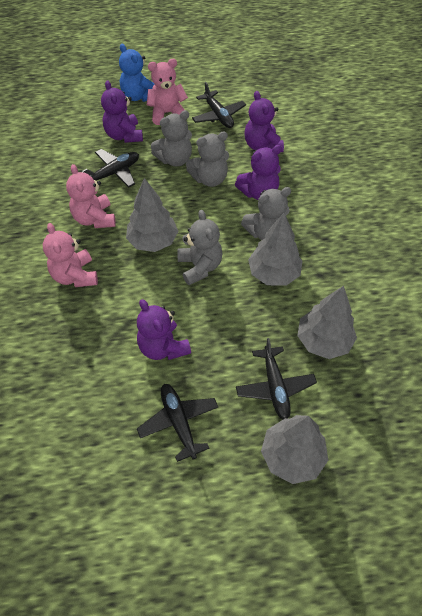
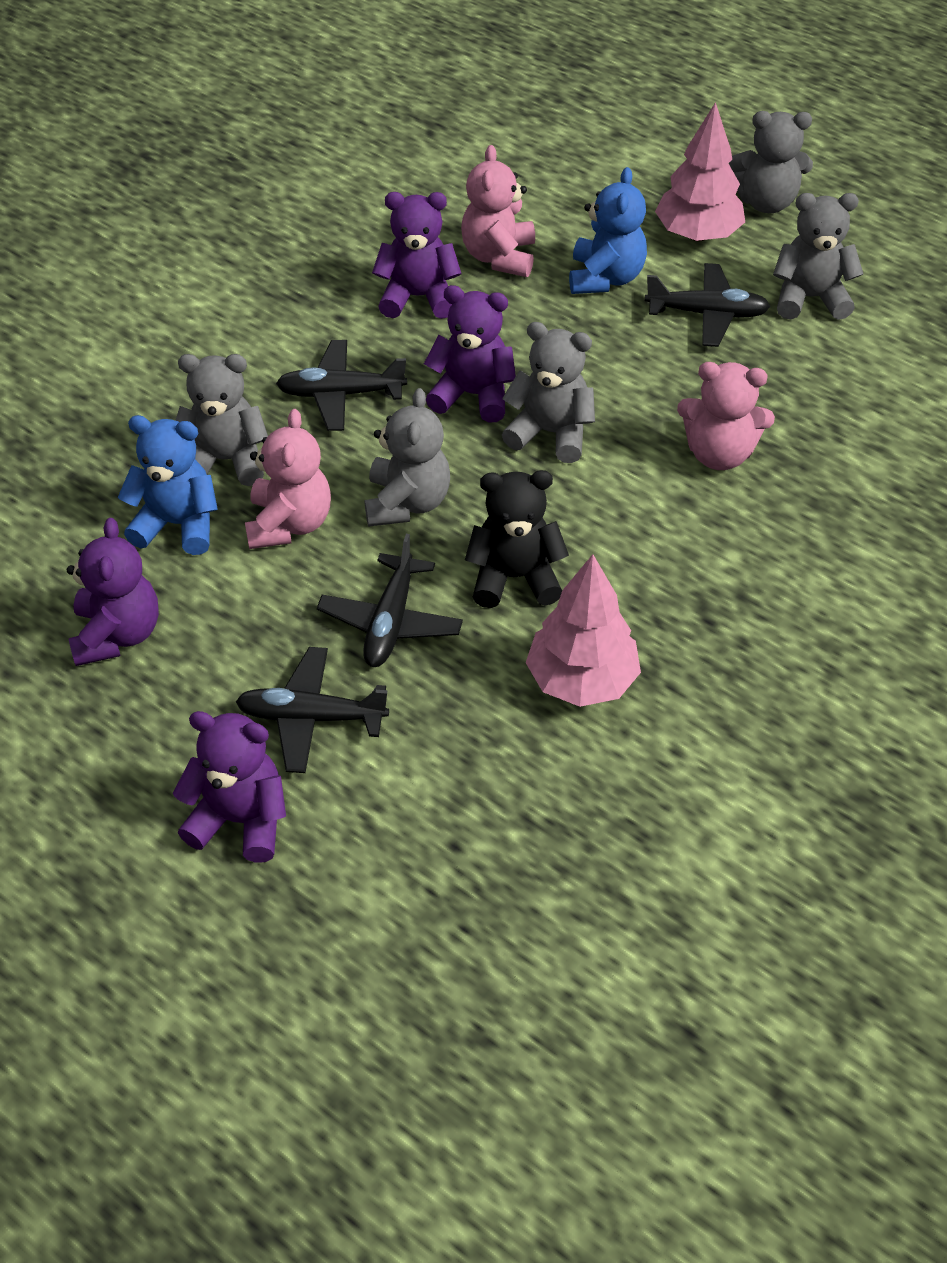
black teddy bear: none = 0 -> [465,470,569,608] = 1
blue teddy bear: [119,44,154,102] = 1 -> [118,415,218,555] [569,167,647,294] = 2
grey teddy bear: [151,110,192,167] [177,210,223,285] [186,131,229,187] [241,187,291,240] = 4 -> [175,354,268,486] [365,388,450,526] [502,322,595,463] [729,111,813,213] [773,193,863,320] = 5
grey tree: [126,178,178,252] [248,213,303,286] [261,415,328,484] [297,286,357,359] = 4 -> none = 0
pink tree: none = 0 -> [526,554,641,707] [655,102,745,241] = 2

